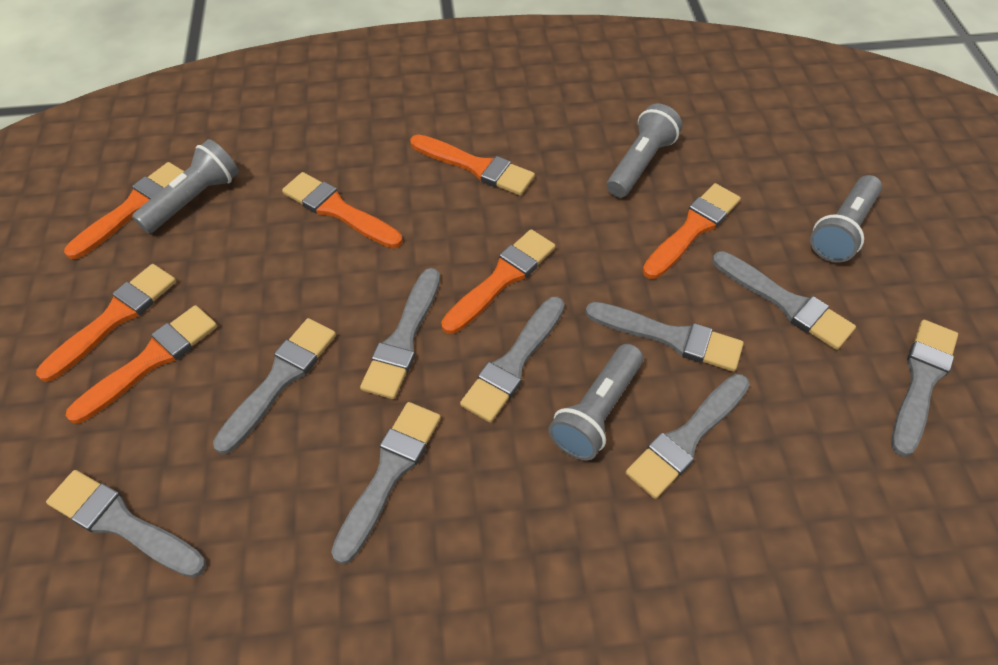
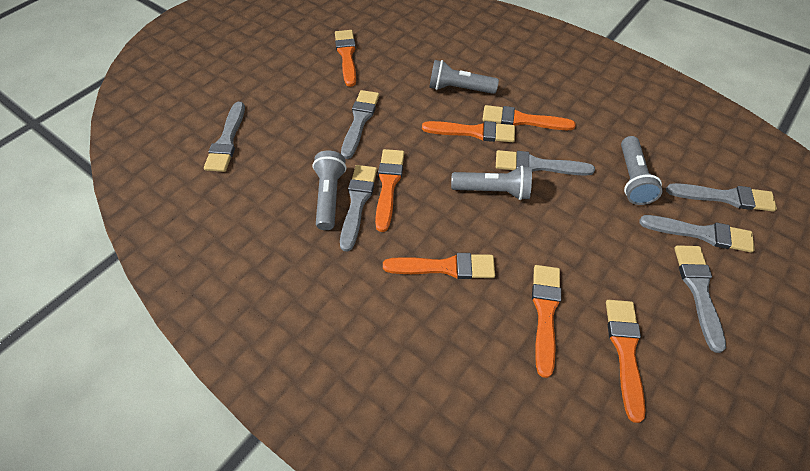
grey brush: [46,470,206,578] [213,318,336,454] [331,402,441,564] [360,268,440,399] [460,297,565,423] [585,302,744,372] [626,374,750,499] [712,251,856,350] [891,320,958,457] = 9 -> [204,102,245,172] [340,165,377,252] [341,90,379,159] [496,150,595,176] [639,215,755,253] [666,183,777,212] [674,245,726,353] = 7

